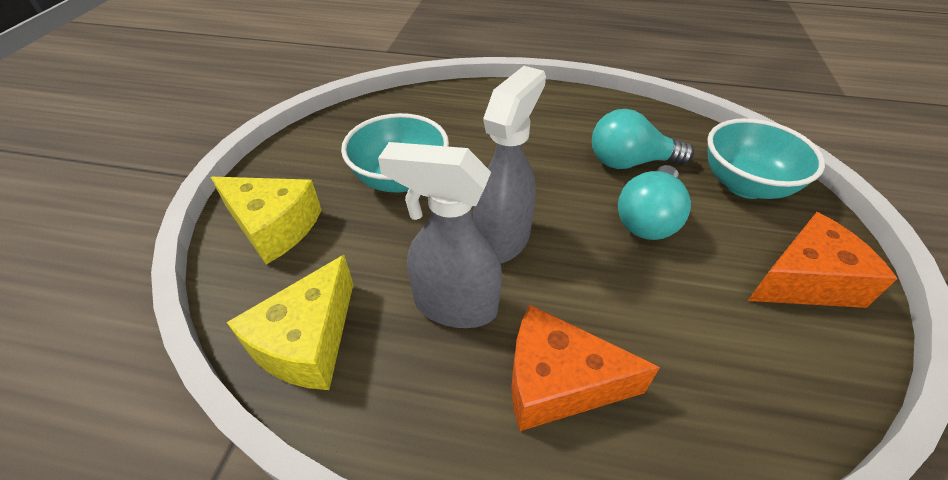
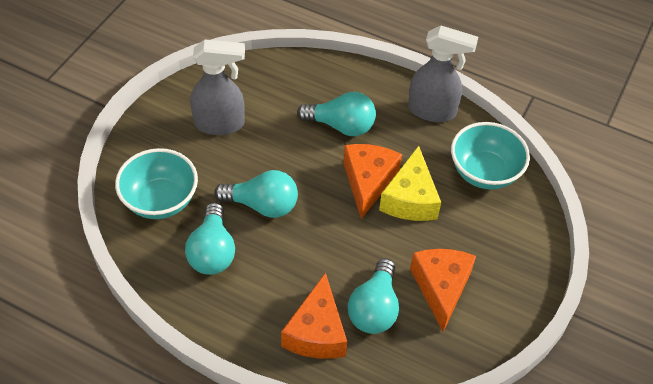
orange cheese: [511,305,660,431] [748,212,897,308] = 2 -> [281,272,347,359] [343,144,402,219] [410,249,476,332] = 3
turquoise light bulb: [592,109,694,169] [618,165,691,240] = 2 -> [185,203,235,275] [214,170,298,218] [297,92,376,136] [348,258,399,334] = 4
yellow cheese: [211,177,322,264] [227,255,353,390] = 2 -> [379,146,441,221] = 1

